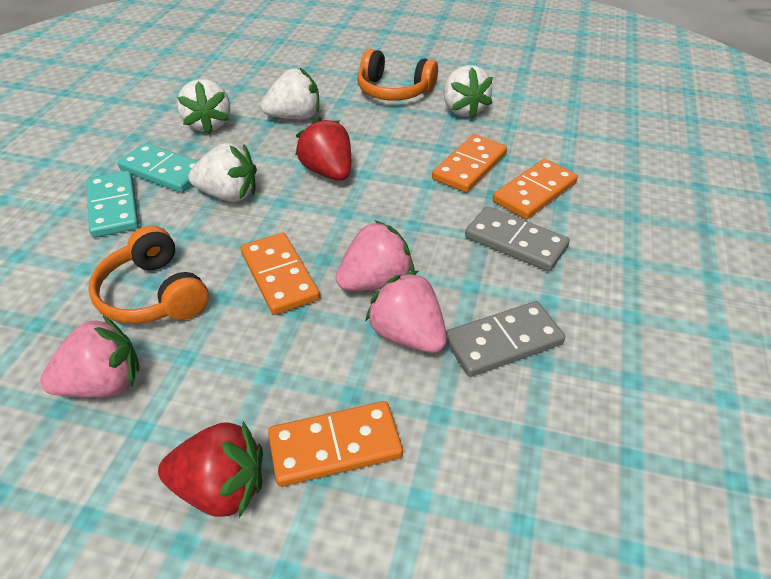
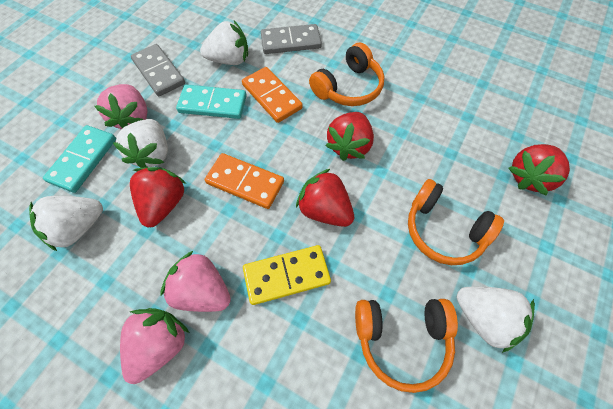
orange domino: [241,233,320,315] [268,401,403,487] [432,134,507,193] [493,159,578,219] = 4 -> [205,153,284,209] [242,67,303,123] = 2
orange headphones: [88,225,209,324] [357,49,438,101] = 2 -> [309,43,385,106] [355,299,458,393] [408,179,504,265] = 3
red strawberry: [158,421,263,518] [295,117,351,181] = 2 -> [130,167,186,228] [296,169,354,227] [325,112,374,161] [509,144,570,196] = 4
yellow domino: none = 0 -> [243,245,331,305] = 1

